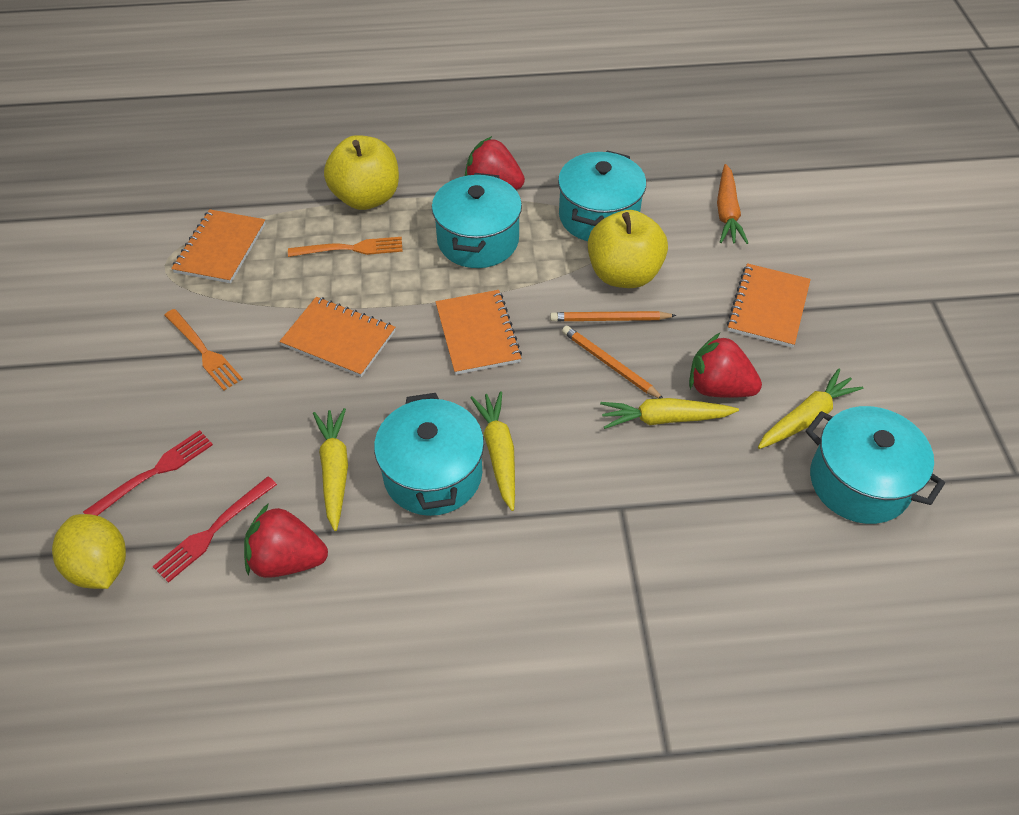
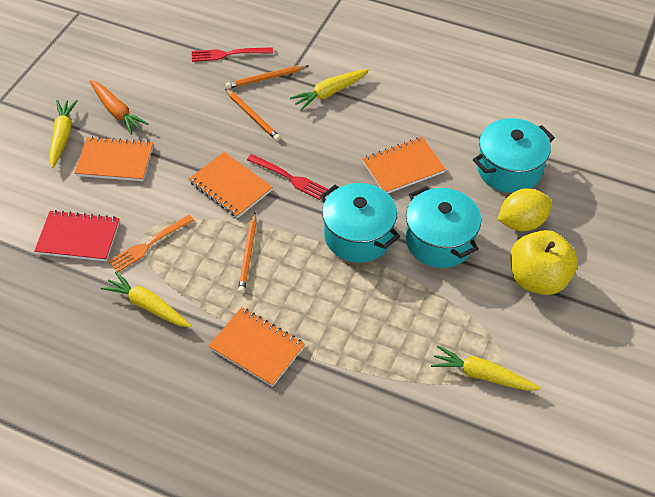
orange fork: [164,309,243,391] [288,237,403,257] = 2 -> [108,215,194,272] = 1
orange pencil: [550,311,677,321] [562,326,663,398] = 2 -> [225,89,281,141] [226,65,308,89] [238,213,257,294] = 3
red notebook: none = 0 -> [34,210,120,261] = 1
red strawberry: [244,503,328,578] [465,136,525,190] [689,332,762,398] = 3 -> none = 0
turquoise pot: [374,393,484,516] [432,173,522,268] [558,151,646,241] [806,406,945,524] = 4 -> [320,183,400,263] [406,186,481,268] [473,118,555,193] = 3
yellow apple: [324,135,399,210] [588,210,668,288] = 2 -> [510,230,578,295] = 1

